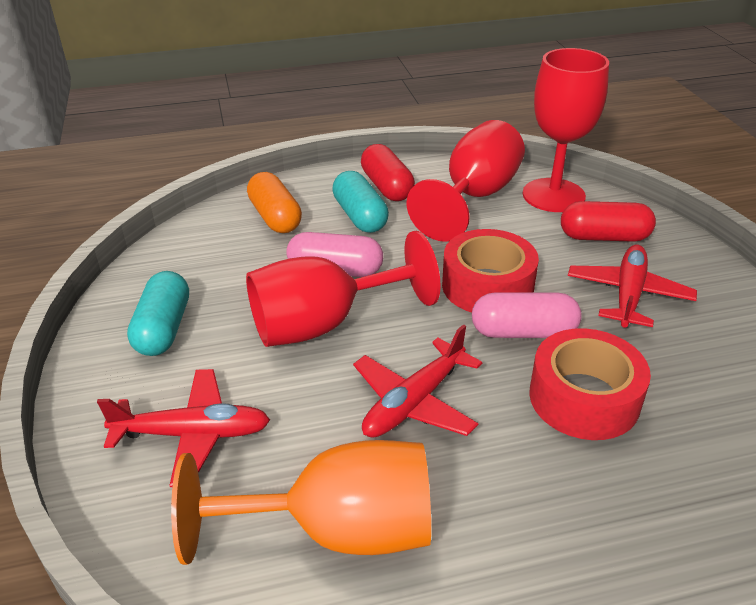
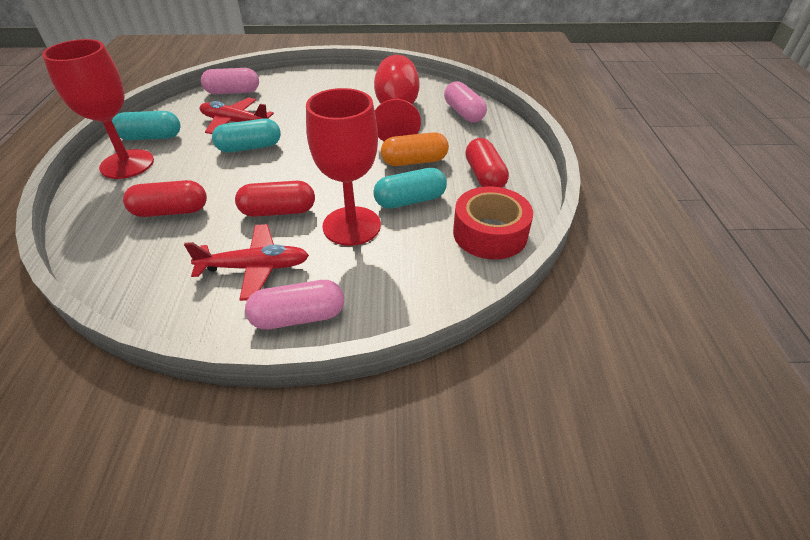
orange goblet: [171,440,431,565] = 1 -> none = 0
pink capsule: [286,232,383,277] [472,292,582,338] = 2 -> [201,68,259,94] [245,280,344,330] [444,81,487,123] = 3
red capsule: [361,144,415,201] [561,201,656,242] = 2 -> [123,180,207,217] [235,181,315,217] [465,138,509,188] = 3
red plane: [97,369,270,487] [353,324,482,438] [568,245,697,328] = 3 -> [184,224,309,301] [200,97,274,134] = 2
red tape: [442,229,539,313] [529,328,651,440] = 2 -> [453,186,533,259] = 1
turquoise capsule: [127,271,189,356] [332,171,389,233] = 2 -> [112,111,180,140] [212,119,281,152] [373,168,447,209] = 3

